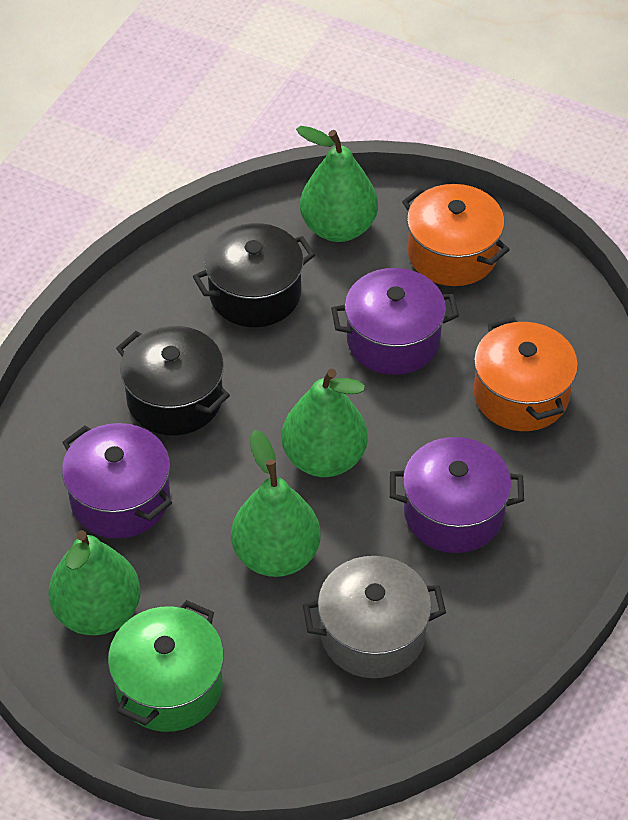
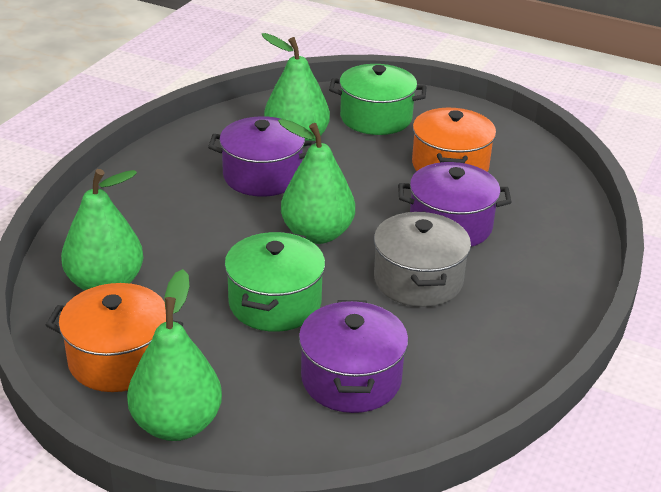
black pot: [116,326,230,435] [193,223,315,327] = 2 -> none = 0
green pot: [108,600,224,732] = 1 -> [224,231,325,332] [329,64,426,135] = 2

